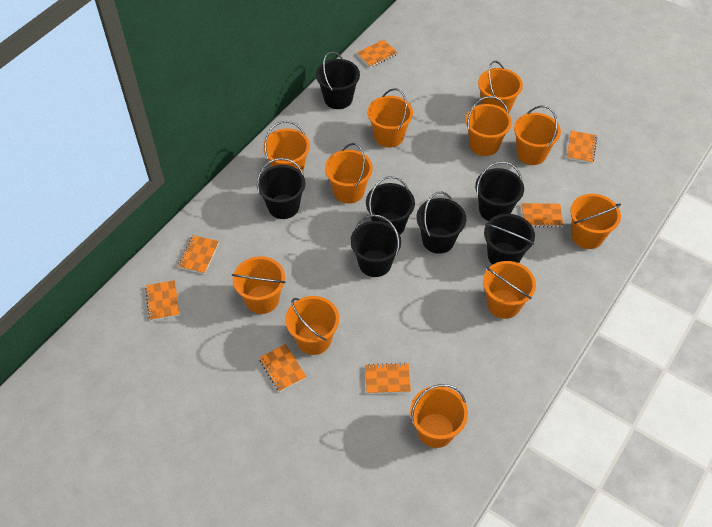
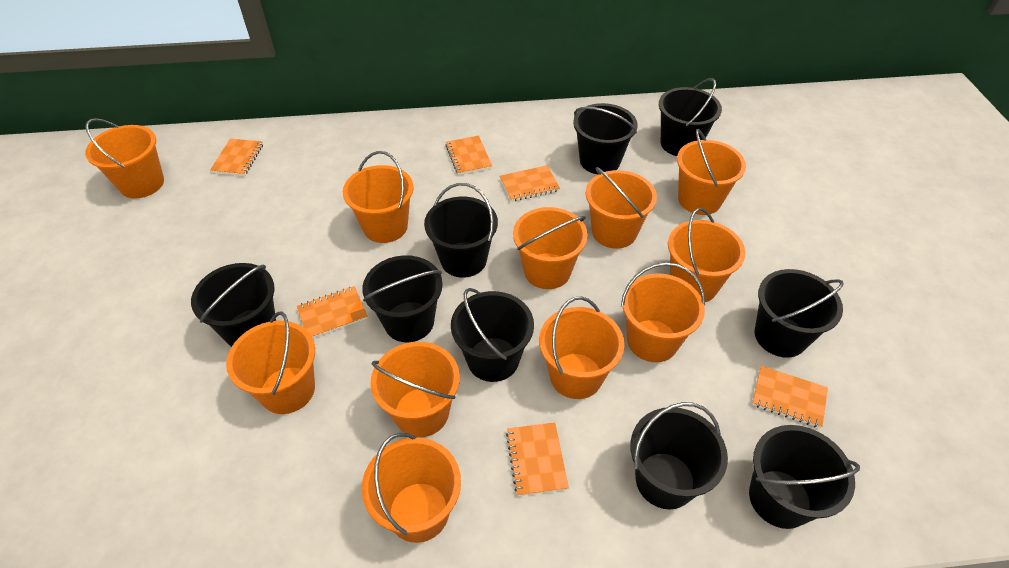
black bucket: [257,158,305,219] [316,52,360,109] [350,215,401,277] [366,176,415,234] [416,192,466,254] [475,161,524,221] [484,214,535,265] = 7 -> [191,263,276,347] [362,255,443,342] [424,183,498,278] [451,288,534,382] [573,103,638,174] [630,402,728,510] [659,78,722,156] [749,425,860,529] [755,269,844,358] = 9
orange notebook: [145,280,179,321] [178,235,219,274] [259,344,306,392] [357,40,398,68] [365,363,411,394] [522,203,563,227] [567,131,597,163] = 7 -> [210,138,263,176] [297,286,368,338] [445,136,492,175] [500,165,560,202] [506,422,569,496] [752,366,828,428] = 6

